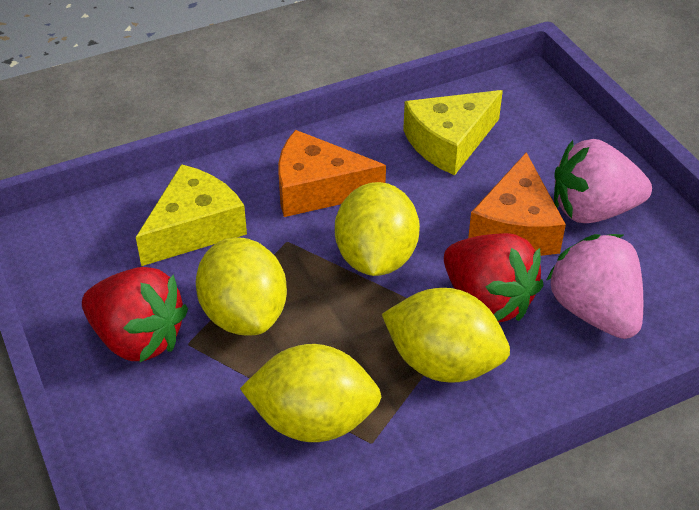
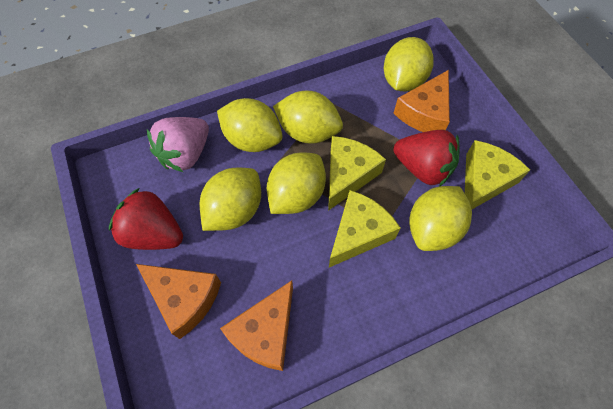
orange cheese: [278,130,386,217] [468,152,566,256] = 2 -> [136,264,221,339] [220,280,293,371] [394,70,450,132] = 3
pink strawberry: [546,234,643,339] [554,139,652,223] = 2 -> [147,117,209,172] = 1
yellow cheese: [136,164,247,266] [403,90,503,175] = 2 -> [328,136,386,211] [329,190,401,267] [465,140,530,209] = 3
yellow lemon: [196,237,287,335] [240,344,381,442] [335,182,420,276] [382,288,510,383] = 4 -> [200,168,261,231] [217,98,283,152] [267,153,326,214] [273,91,343,144] [384,37,434,91] [409,186,472,251] = 6

